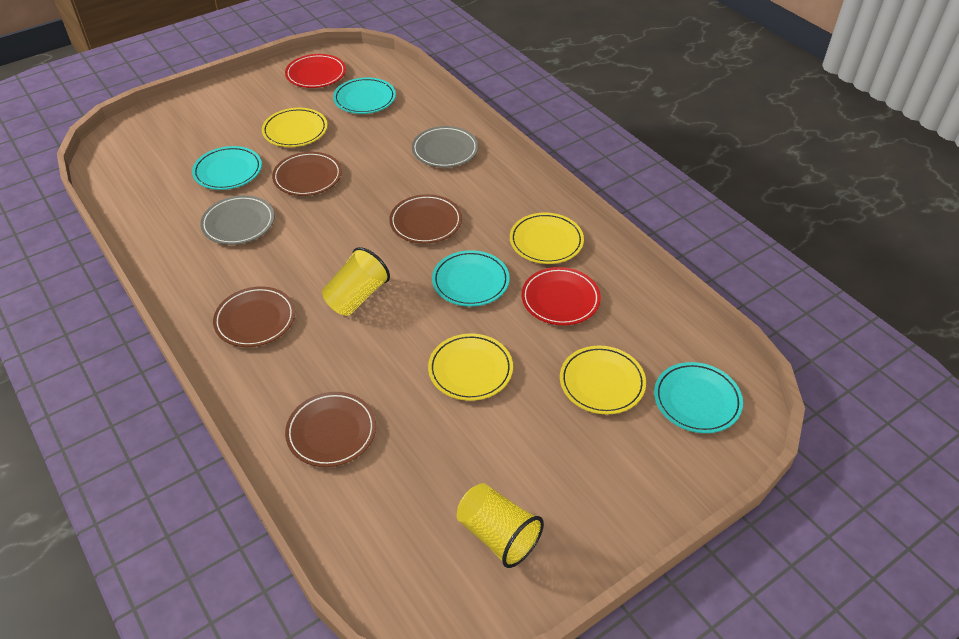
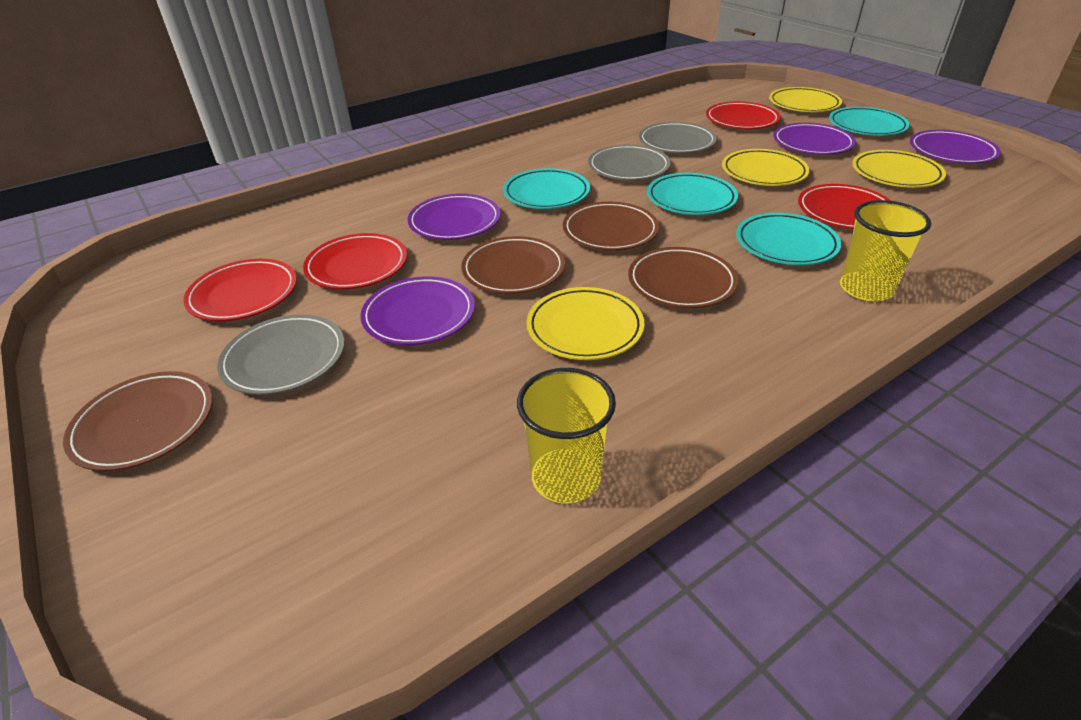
grey plate: [200,195,275,245] [412,126,478,168] = 2 -> [217,314,345,395] [588,145,671,180] [639,122,717,153] = 3
purple plate: none = 0 -> [360,276,475,345] [408,194,500,240] [773,123,856,155] [910,130,1001,164] = 4
red plate: [285,54,346,88] [521,267,601,325] = 2 -> [183,259,297,321] [303,233,407,289] [706,102,780,129] [798,184,891,229] = 4

